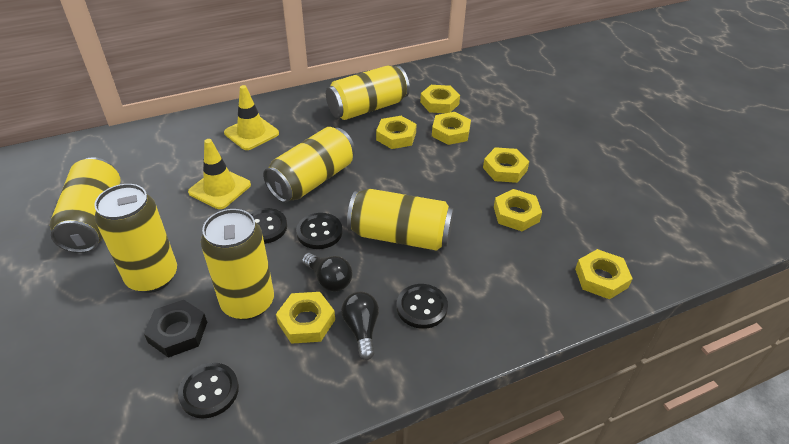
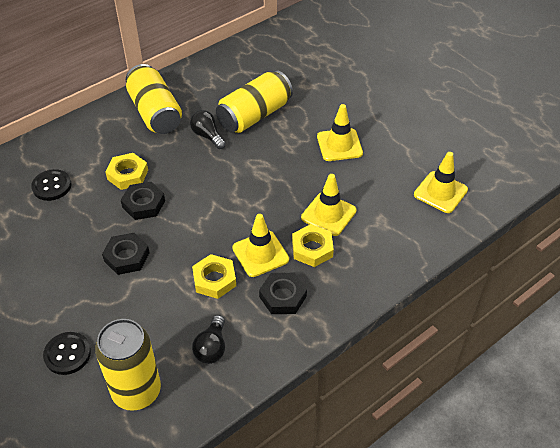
black button: [178,362,239,419] [250,208,287,244] [296,213,342,249] [397,284,448,329] = 4 -> [31,169,71,201] [43,332,91,375] = 2
black nut: [144,300,207,358] = 1 -> [102,233,150,275] [121,182,165,220] [259,273,307,314] = 3
yellow can: [50,157,121,253] [94,184,177,293] [201,209,274,320] [263,127,355,203] [326,65,410,120] [347,189,454,251] = 6 -> [95,319,161,411] [126,64,182,134] [216,70,293,133] = 3
yellow nut: [276,292,335,344] [376,116,417,149] [420,85,460,113] [432,112,471,145] [483,147,529,183] [494,189,542,231] [575,249,633,299] = 7 -> [105,153,148,190] [192,254,236,299] [292,224,334,267] = 3
yellow traffic cone: [188,139,251,209] [224,85,279,150] = 2 -> [232,214,289,277] [301,174,357,236] [317,104,363,161] [414,152,468,213] = 4

